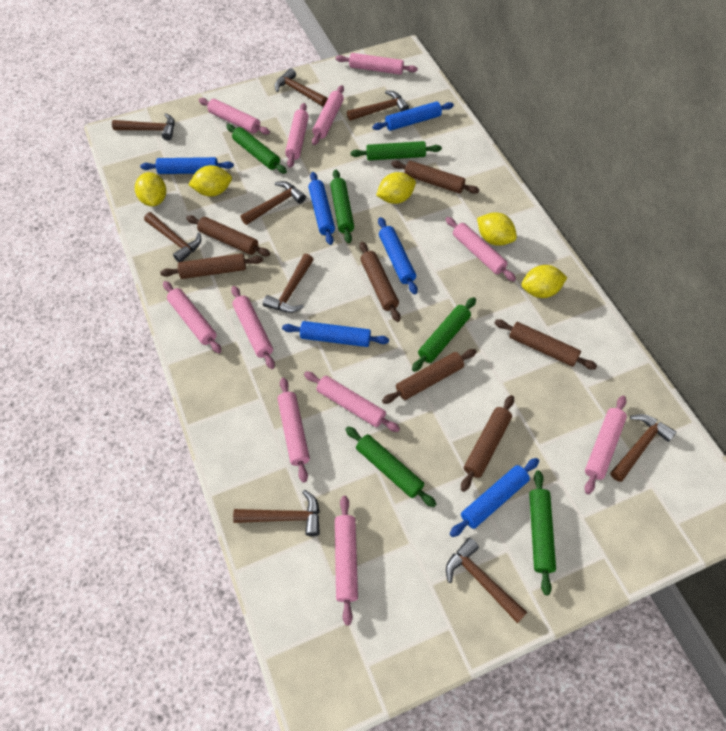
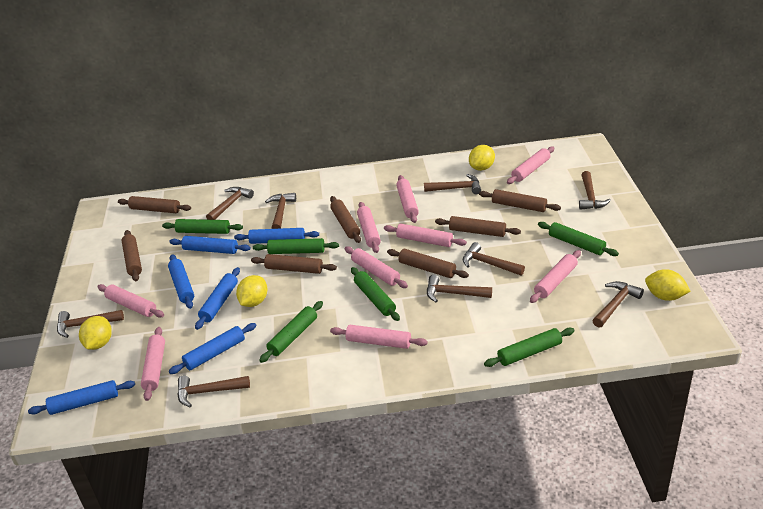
pink rolling pin: [163,281,221,353] [199,98,270,135] [231,286,275,369] [277,378,310,483] [285,103,309,168] [304,372,400,432] [312,85,344,145] [335,496,358,626] [336,53,418,75] [445,217,516,281] [584,396,627,494] = 11 -> [97,284,164,317] [141,327,165,401] [330,325,428,349] [345,246,408,288] [357,202,381,253] [384,224,467,247] [396,175,419,223] [507,147,554,184] [530,250,581,303] = 9
yellow lemon: [135,172,166,206] [188,165,232,197] [376,172,416,204] [477,212,517,246] [521,265,567,298] = 5 -> [79,316,112,350] [236,275,268,307] [469,145,495,171] [645,269,691,301] = 4

